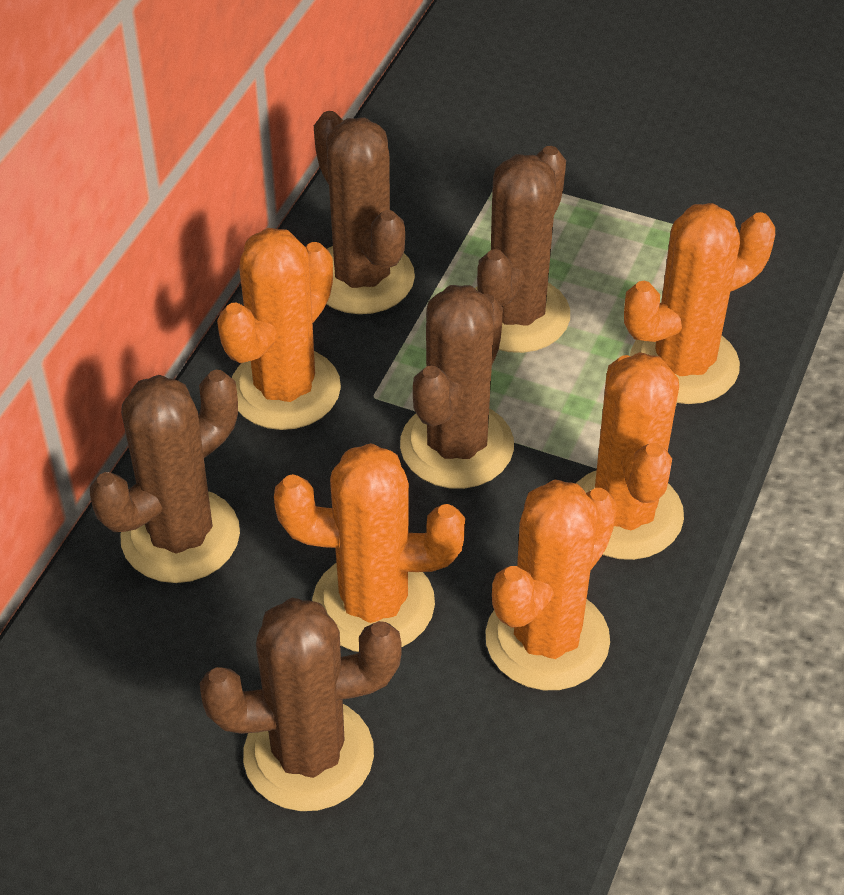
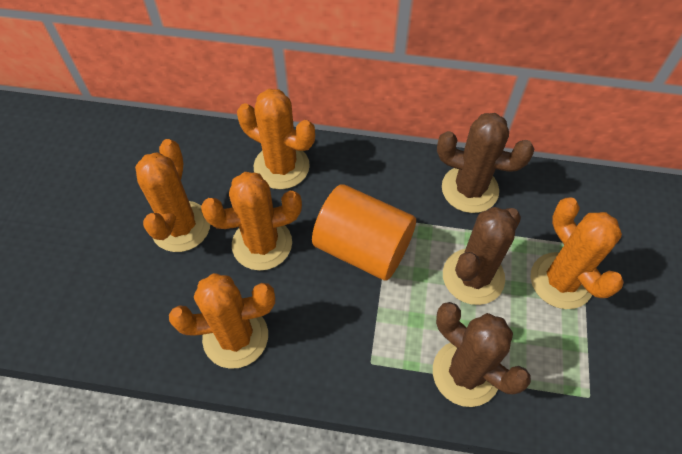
brown cactus: [90,370,240,583] [200,598,402,811] [314,111,415,314] [400,285,514,489] [475,146,570,353] = 5 -> [433,302,531,407] [437,113,534,213] [443,207,521,305] = 3
orange cylinder: none = 0 -> [312,184,416,281] = 1

